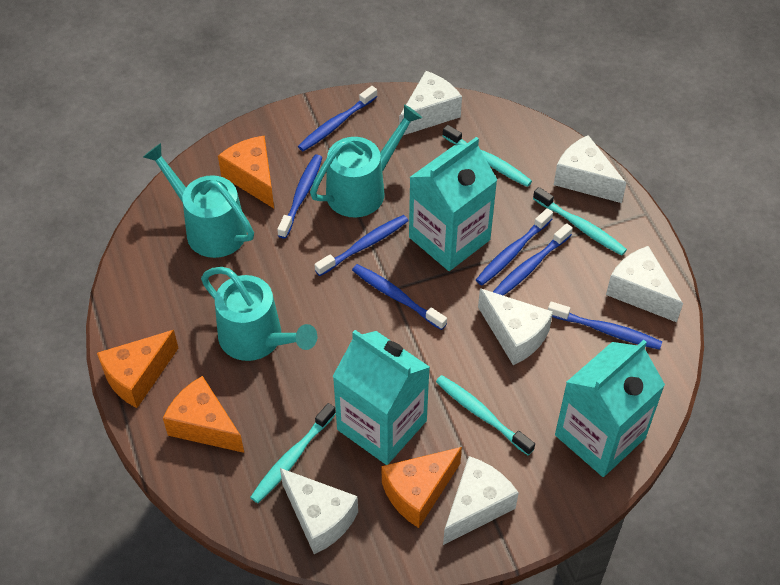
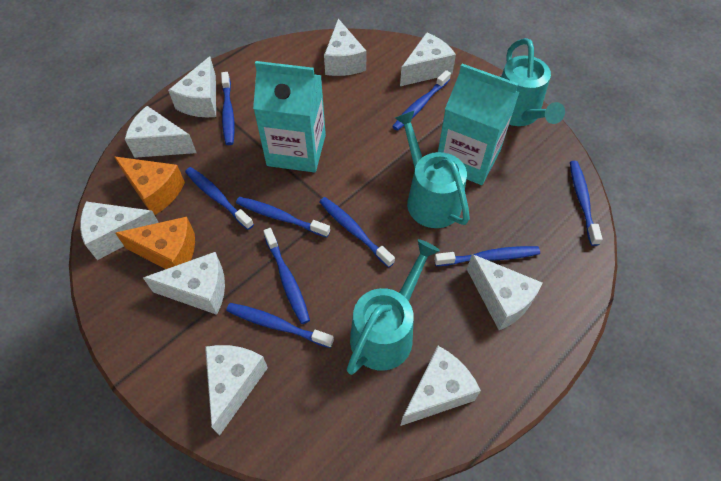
blue toothbrush: [277,155,323,239] [298,86,377,151] [314,215,409,276] [352,264,447,330] [476,208,553,285] [493,223,573,296] [548,302,662,350] = 7 -> [185,167,254,230] [221,72,235,145] [226,303,334,348] [236,197,330,238] [263,228,310,324] [319,197,395,268] [392,70,451,131] [434,246,540,266] [570,161,603,246] = 9
orange cheese: [97,330,178,408] [163,376,244,453] [218,136,274,208] [382,447,462,528] = 4 -> [115,157,185,215] [115,217,195,269] = 2
turquoise carton: [332,330,430,465] [409,137,497,271] [555,340,665,477] = 3 -> [253,61,326,173] [438,64,520,185] = 2
turquoise toothbrush: [250,403,336,503] [436,375,535,455] [443,125,532,187] [533,187,627,255] = 4 -> none = 0
white cheese: [280,468,358,554] [399,71,462,135] [443,456,519,545] [478,288,553,365] [554,135,627,203] [606,246,683,322] = 6 -> [80,202,159,260] [125,106,196,158] [143,252,225,315] [168,56,216,117] [205,345,268,436] [324,19,366,76] [400,32,456,86] [400,346,481,426] [467,254,542,330] = 9

